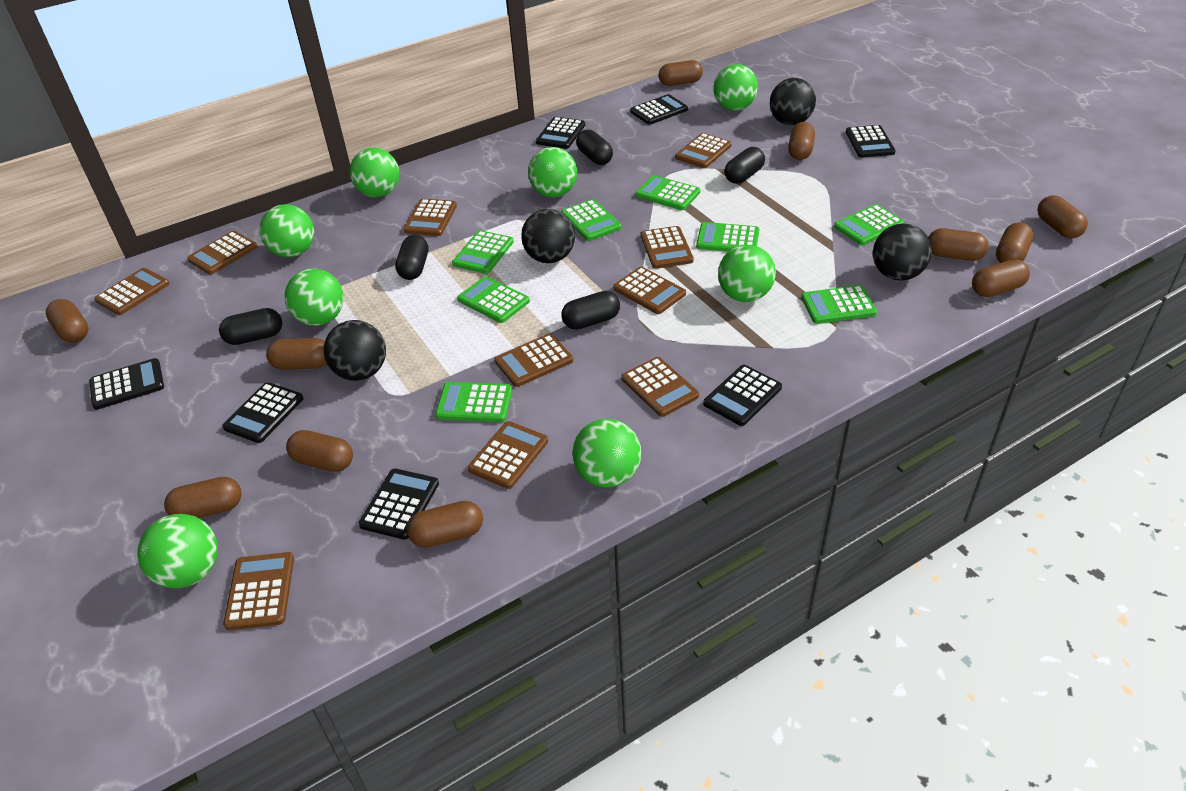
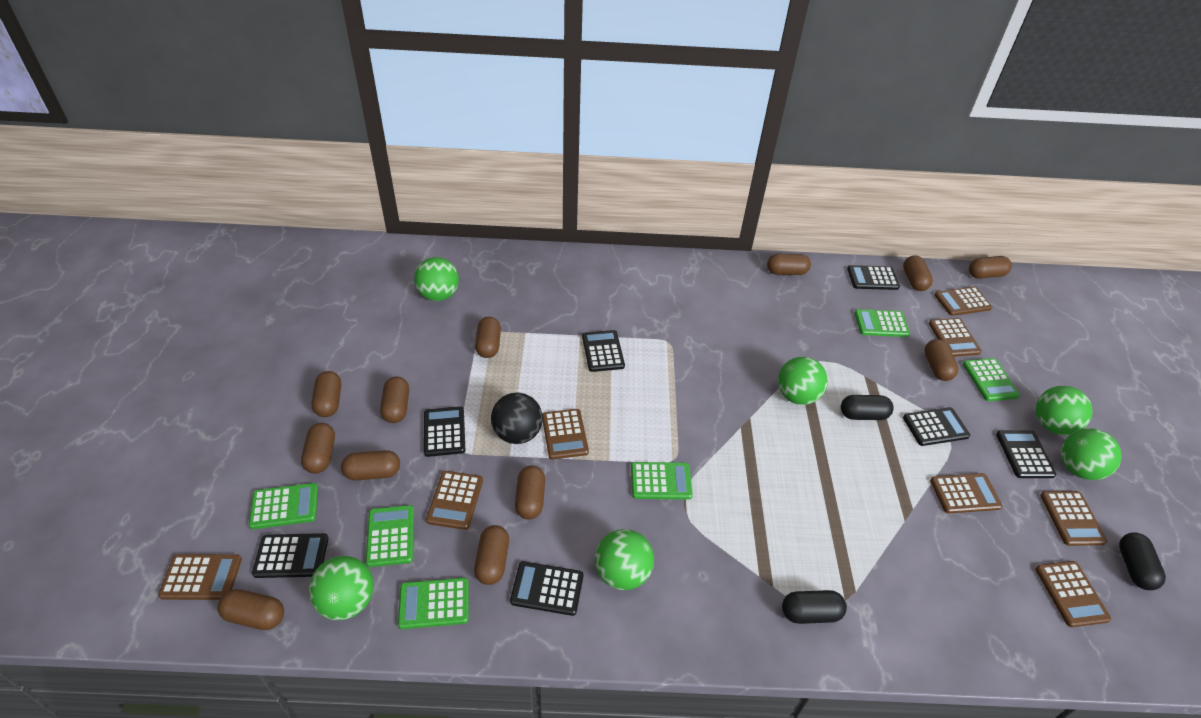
black ball: [324,320,386,381] [521,209,575,263] [770,78,816,125] [873,223,932,281] = 4 -> [491,393,543,444] = 1
black capsule: [219,308,282,345] [395,235,428,280] [561,291,620,330] [576,129,613,165] [724,147,765,184] = 5 -> [782,590,847,624] [841,395,894,420] [1119,533,1166,590] = 3
brown calculator: [95,268,169,315] [187,231,258,275] [223,552,294,630] [404,199,457,236] [468,421,548,489] [495,334,573,387] [613,267,686,314] [621,357,699,417] [641,226,694,269] [675,133,732,168] = 10 -> [158,554,242,600] [426,471,483,530] [542,409,589,460] [929,318,982,357] [930,473,1003,513] [934,287,992,316] [1035,561,1111,627] [1040,491,1107,546] = 8
brown capsule: [46,299,88,343] [164,477,242,518] [266,338,327,370] [286,430,353,472] [407,501,483,548] [659,60,703,86] [788,122,815,160] [928,228,989,261] [972,259,1030,297] [996,222,1033,263] [1037,195,1088,239] = 11 -> [217,589,284,630] [301,423,335,474] [312,371,341,417] [341,450,400,480] [380,376,409,423] [474,525,509,585] [475,317,501,358] [515,465,545,519] [767,254,811,275] [903,255,933,291] [924,339,959,381] [969,256,1012,279] = 12
green ball: [137,514,218,589] [259,204,314,257] [284,269,344,326] [350,148,399,197] [528,147,577,198] [573,419,641,488] [714,64,758,111] [718,245,776,302] = 8 -> [308,556,374,620] [414,257,459,301] [595,529,654,590] [778,357,828,405] [1036,386,1093,435] [1061,428,1122,480] = 6
green calculator: [435,382,512,422] [452,230,514,274] [457,276,530,323] [561,199,622,241] [635,175,700,210] [696,222,760,252] [801,285,877,324] [834,204,904,245] = 8 -> [249,483,318,529] [366,505,414,567] [398,578,469,629] [631,462,693,500] [854,309,910,337] [963,358,1020,401] = 6

